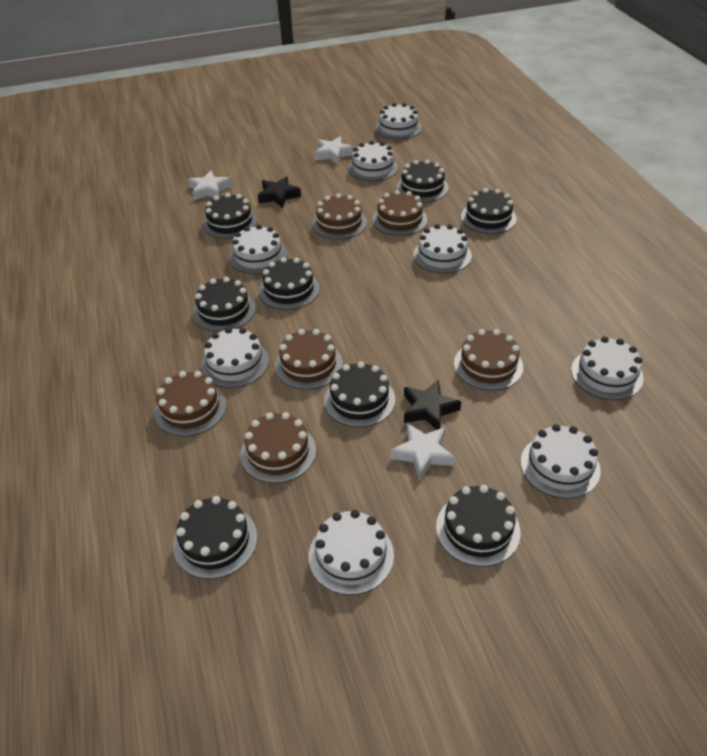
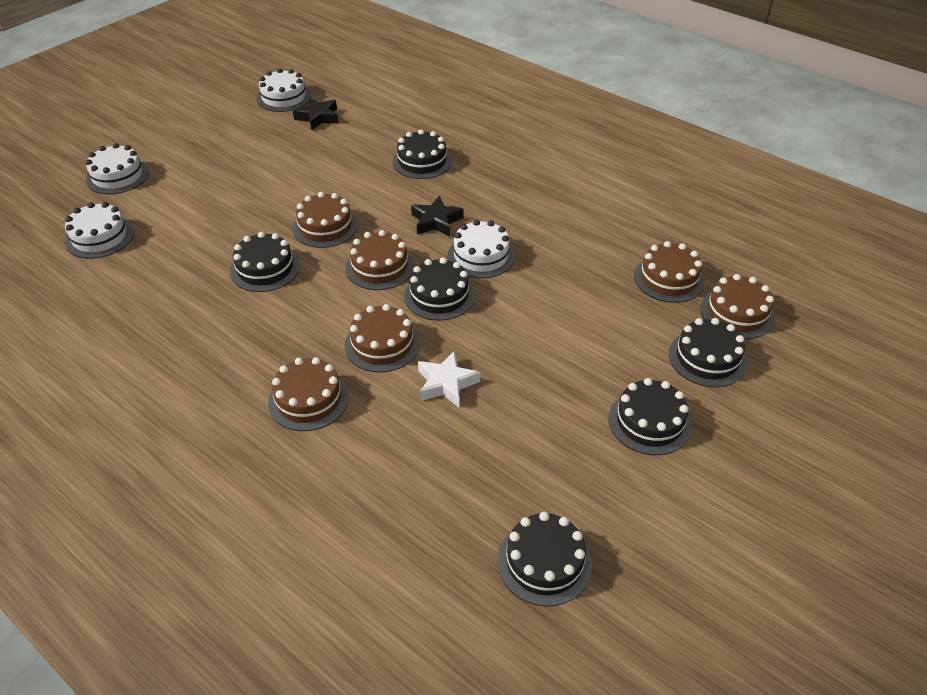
black cake: [173,496,258,579] [192,277,256,332] [203,193,258,239] [259,257,320,310] [324,362,395,427] [396,160,449,202] [436,485,520,567] [461,188,517,234] = 8 -> [230,232,300,292] [392,129,452,179] [404,257,475,321] [497,512,592,607] [609,378,692,455] [669,318,747,387] = 6
white cake: [201,327,269,388] [229,224,287,274] [309,510,394,595] [348,141,398,181] [375,103,422,140] [413,224,472,274] [520,424,601,499] [571,337,644,400] = 8 -> [65,202,134,259] [86,143,149,194] [257,68,311,112] [448,220,515,278] = 4
white star: [188,170,231,200] [314,136,354,165] [391,423,455,480] = 3 -> [418,351,480,408] = 1

